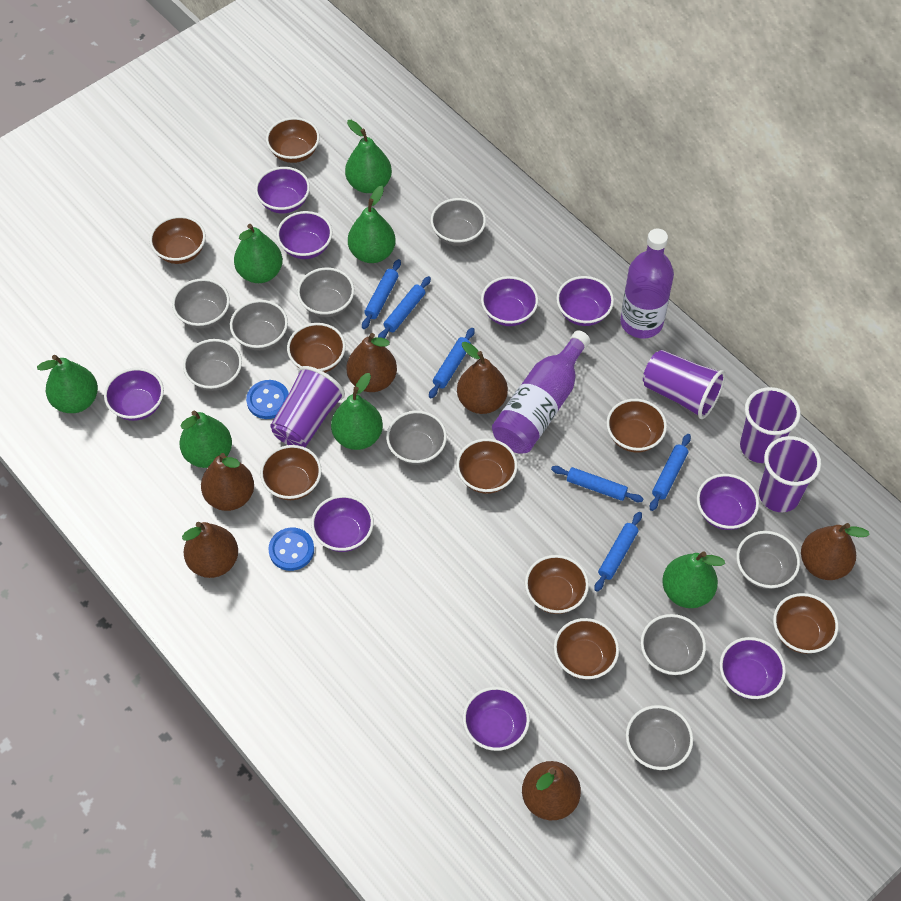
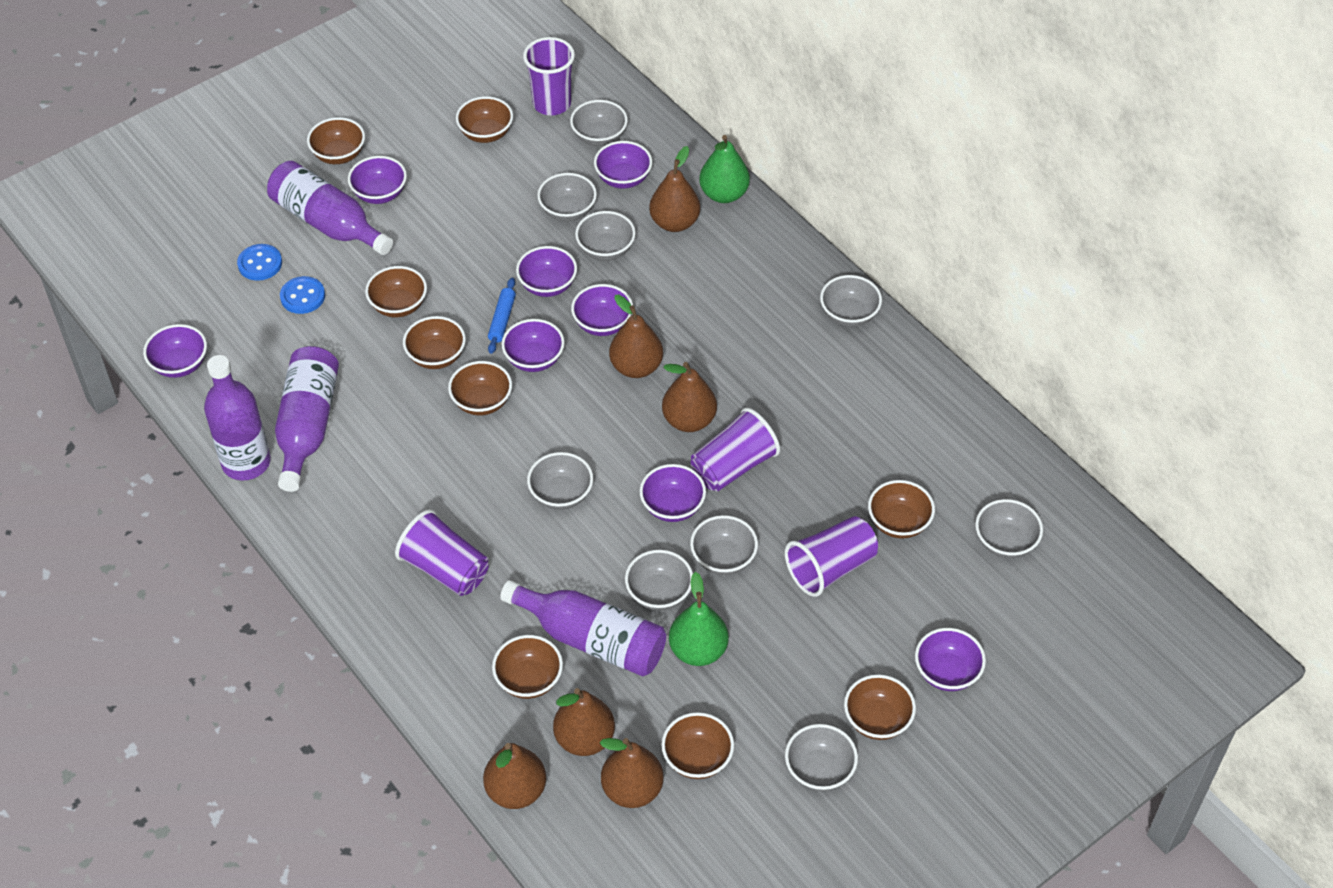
blue rolling pin: [362,259,401,329] [378,276,431,338] [429,328,475,399] [551,466,643,502] [595,512,642,592] [650,434,691,511] = 6 -> [488,278,516,354] = 1
green pear: [37,355,98,413] [179,411,232,468] [234,224,283,283] [331,373,383,450] [345,120,392,193] [348,186,396,263] [662,551,725,608] = 7 -> [669,572,729,666] [699,135,750,203] = 2
purple bottle: [492,330,590,454] [620,229,674,338] = 2 -> [204,355,271,481] [267,161,393,255] [275,346,339,492] [500,580,666,677] = 4
purple bowl: [104,368,164,421] [255,167,310,214] [277,211,333,259] [311,495,374,552] [463,687,530,751] [481,276,538,326] [556,276,614,326] [697,474,759,530] [719,637,786,699] = 9 -> [143,324,207,378] [348,156,407,204] [502,319,565,372] [516,246,577,297] [571,284,633,336] [594,141,652,189] [640,464,706,522] [915,628,986,691] = 8

